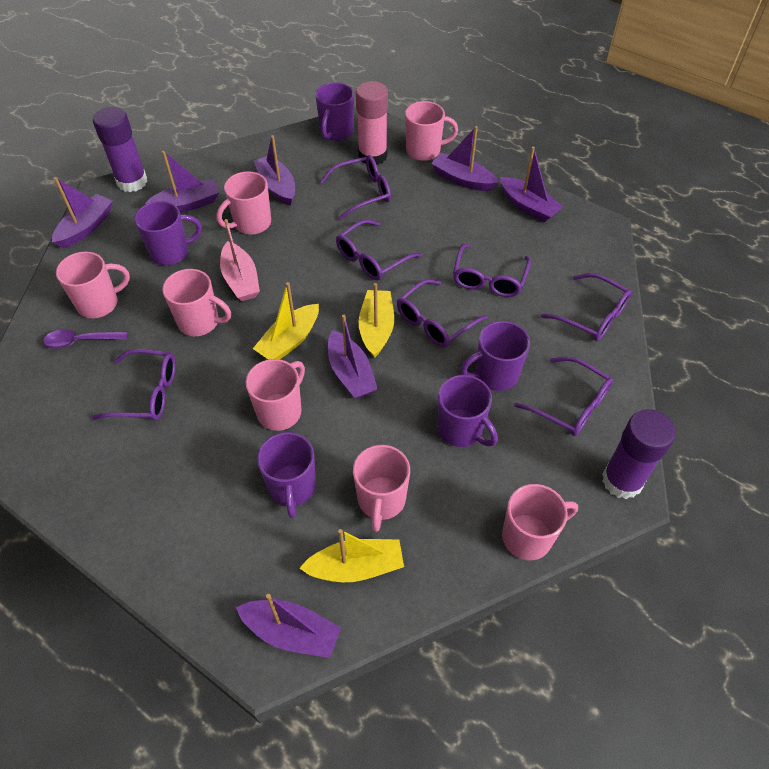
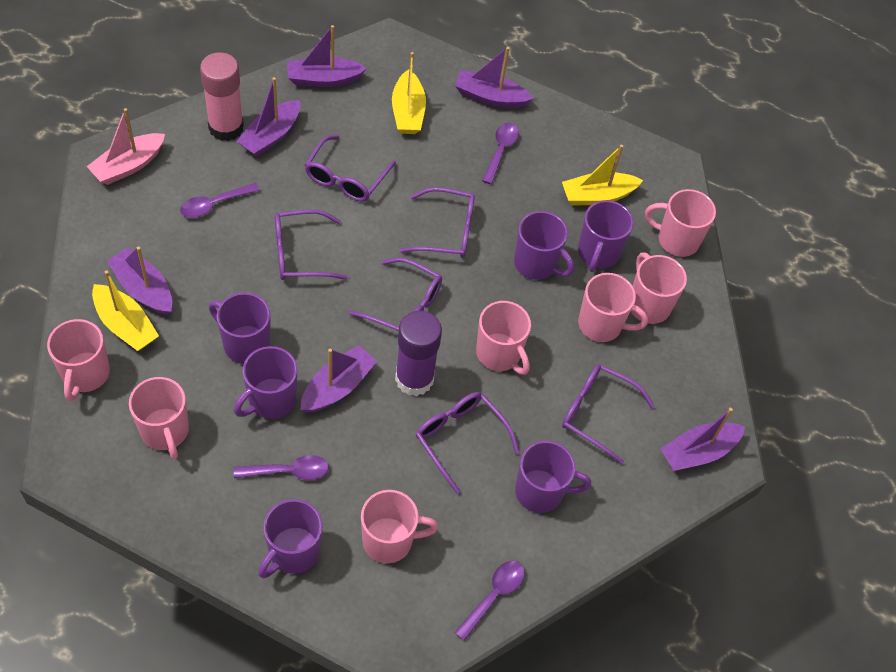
purple boat: [52,177,113,248] [145,151,219,213] [236,594,341,658] [254,135,295,206] [328,315,378,399] [431,126,498,191] [500,147,563,222] = 7 -> [107,247,172,315] [236,77,300,156] [287,25,367,87] [300,345,377,413] [455,47,534,108] [660,408,745,471] = 6
purple glasses: [92,349,176,421] [320,155,391,220] [336,219,421,280] [397,279,488,347] [453,244,531,297] [515,357,613,436] [541,273,632,341] = 7 -> [275,210,348,280] [305,135,396,202] [348,258,442,331] [400,187,475,258] [416,392,520,494] [562,365,655,464] = 6
purple glue stick: [93,107,147,192] [602,409,676,499] = 2 -> [395,311,442,396] = 1
purple mug: [134,201,202,265] [257,432,316,518] [315,82,354,141] [437,375,498,447] [461,321,530,391] = 5 -> [209,293,270,364] [234,346,298,419] [258,499,322,578] [514,211,574,280] [515,441,591,513] [578,200,633,272] = 6
purple spoon: [43,330,128,349] = 1 -> [180,183,260,218] [234,455,329,480] [454,561,525,641] [482,123,519,184] = 4

